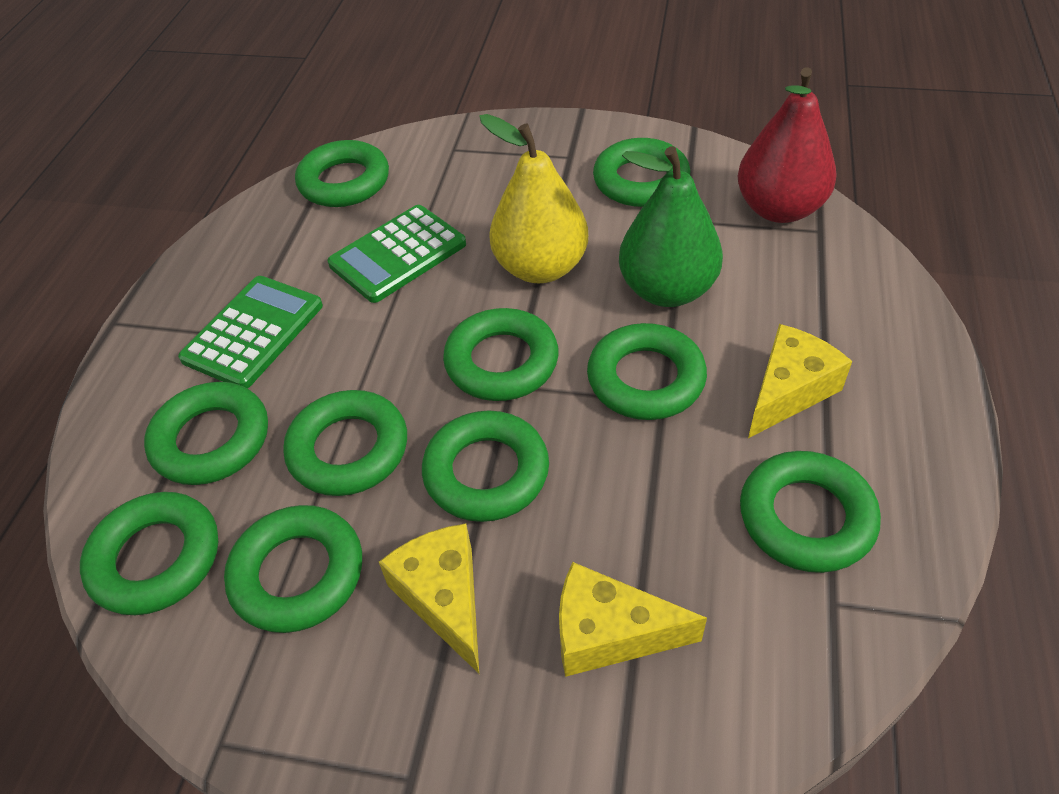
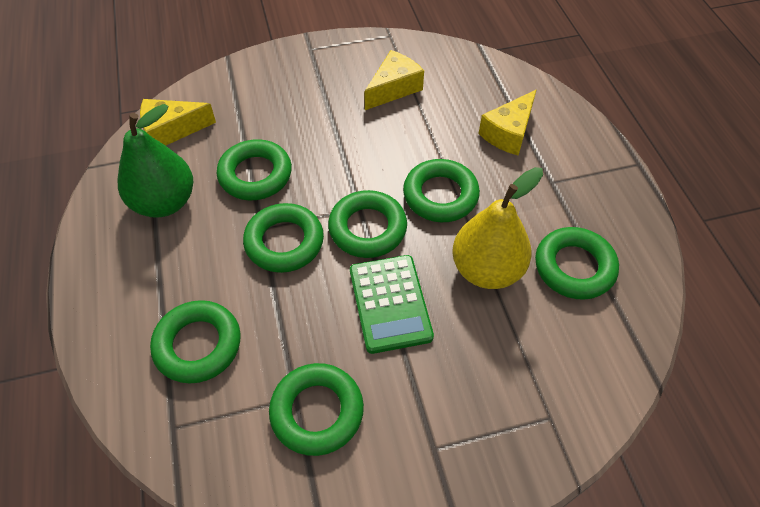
green calculator: [178,276,323,388] [327,205,466,303] = 2 -> [350,255,434,354] = 1
green ring: [80,492,218,615] [144,382,268,485] [224,505,362,633] [283,390,407,496] [295,140,389,207] [422,411,549,522] [443,308,559,401] [587,323,707,420] [593,138,690,207] [740,451,881,573] = 10 -> [150,300,241,383] [217,139,292,201] [243,203,324,273] [269,363,364,456] [328,190,407,258] [403,159,480,222] [535,227,619,300] = 7
red pear: [738,67,837,223] = 1 -> none = 0

